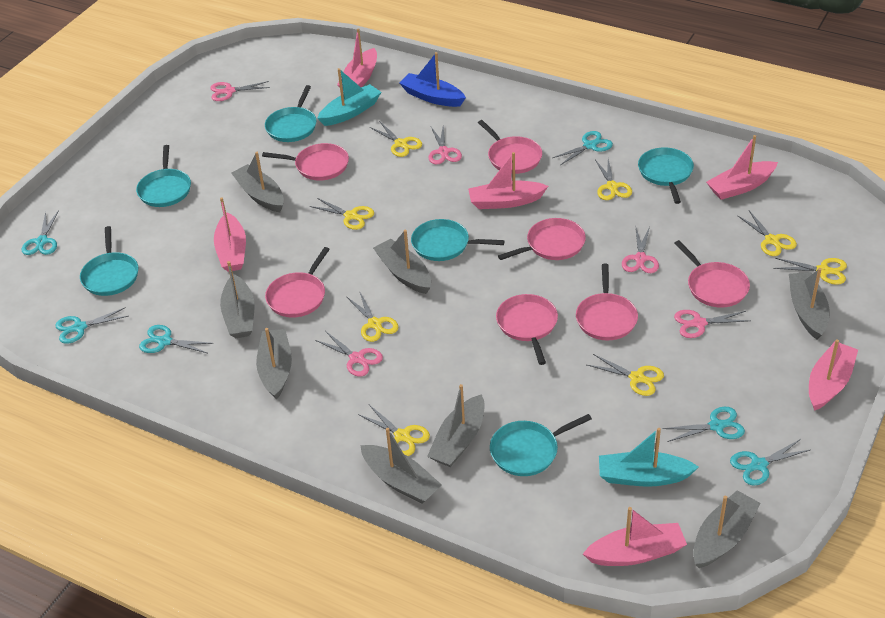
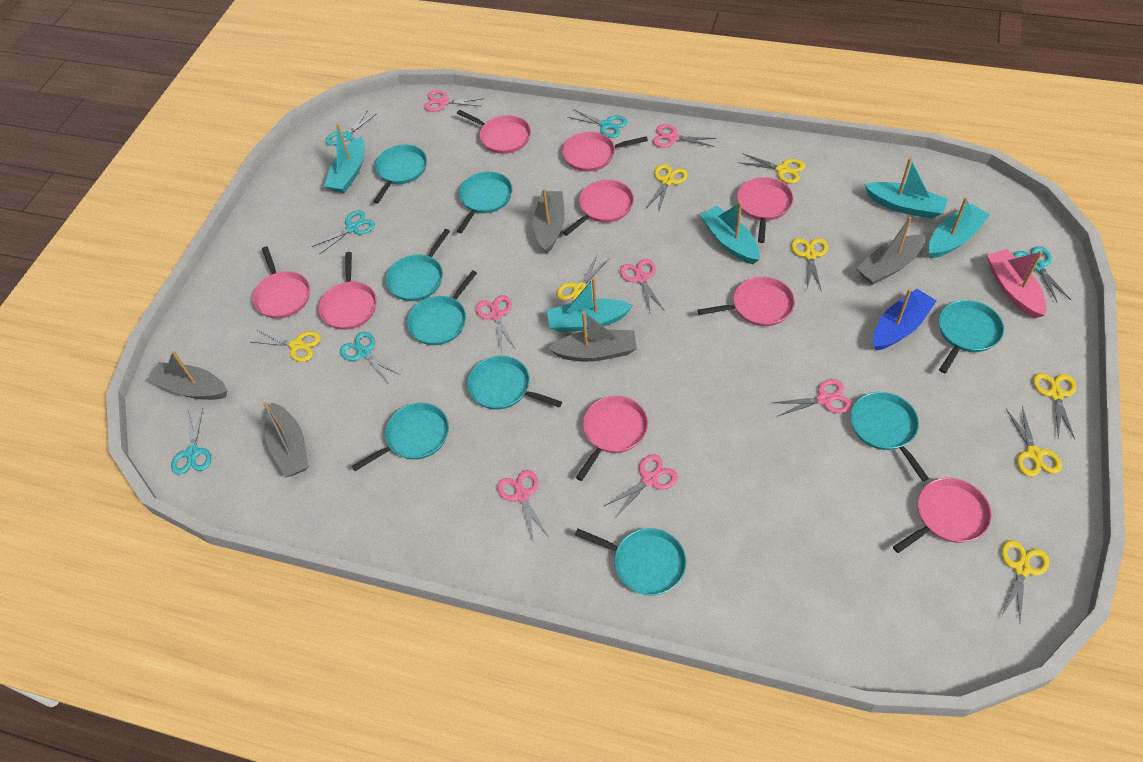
grey boat: [220,261,255,338] [231,152,284,212] [256,328,292,400] [360,428,442,504] [373,230,431,294] [427,384,485,467] [693,490,760,568] [789,268,830,339] = 8 -> [147,351,227,400] [263,402,309,477] [533,189,565,253] [548,311,637,362] [856,217,925,285] = 5
pink boat: [214,197,246,272] [337,28,377,88] [468,152,548,209] [583,507,687,566] [706,135,778,200] [809,339,858,411] = 6 -> [987,249,1047,319] = 1
pink pan: [262,143,349,181] [265,247,330,318] [478,120,542,174] [496,294,558,365] [498,218,586,260] [576,264,638,340] [674,240,750,308] = 7 -> [253,247,310,319] [318,252,377,330] [457,110,531,154] [562,132,648,172] [563,180,634,236] [576,396,648,481] [698,277,795,326] [737,177,794,243] [893,478,992,553] = 9
pink scissors: [210,81,270,101] [315,331,383,377] [428,126,462,165] [622,227,659,273] [674,310,750,338] = 5 -> [424,90,484,112] [475,295,515,349] [497,470,548,541] [605,454,678,518] [620,259,664,314] [653,124,716,147] [773,379,852,416] = 7
turquoise boat: [317,68,381,126] [599,428,699,487] = 2 -> [324,123,364,193] [547,277,633,332] [700,202,760,264] [864,157,948,219] [929,197,990,258] = 5
turquoise pan: [80,226,138,296] [136,145,191,207] [265,85,317,142] [411,219,505,261] [490,414,592,476] [638,147,694,204] = 6 -> [352,403,449,471] [373,145,427,204] [386,229,450,301] [407,270,477,345] [457,172,513,233] [467,356,562,410] [575,528,686,595] [850,392,929,481] [939,300,1004,373] = 9

